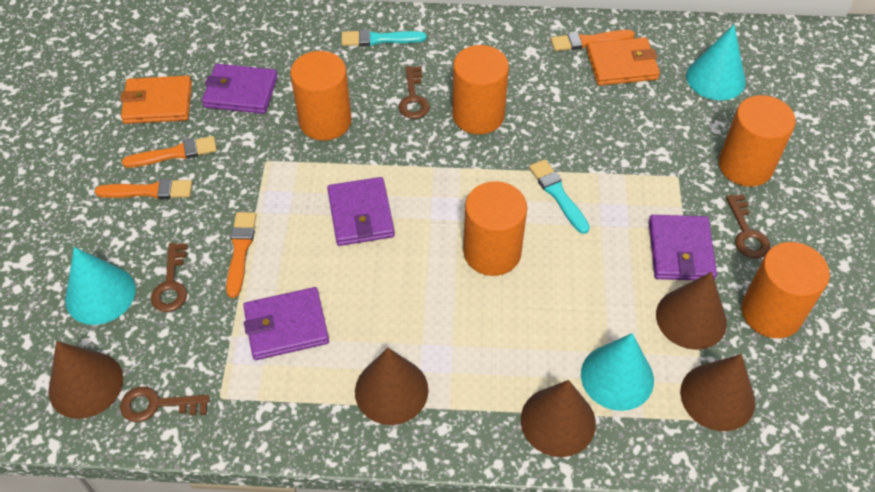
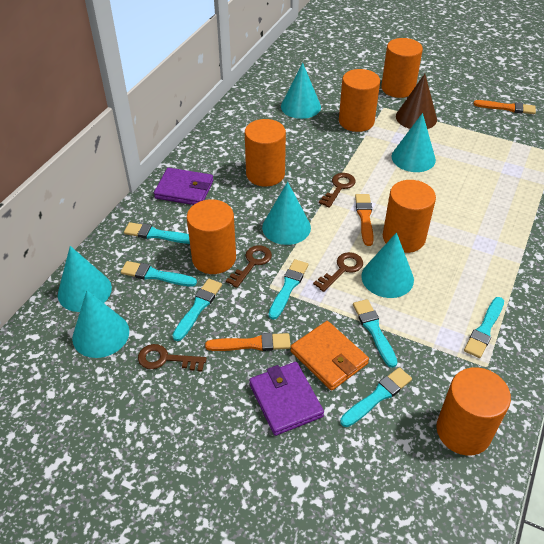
brown cone: [48,341,123,419] [355,348,429,425] [521,380,596,457] [656,272,727,350] [680,354,755,431] = 5 -> [396,74,437,129] = 1
orange brush: [95,179,192,199] [122,136,217,168] [226,212,256,298] [551,30,635,51] = 4 -> [205,333,291,351] [355,194,374,246] [473,100,536,114] = 3
orange cylinder: [290,51,352,141] [452,45,509,134] [463,181,527,276] [719,95,796,187] [742,242,830,338] = 5 -> [187,199,236,274] [245,119,286,187] [339,69,380,132] [381,38,423,98] [383,180,436,253] [436,367,511,455] = 6
orange wallet: [120,76,192,124] [587,37,660,86] = 2 -> [290,321,369,391] = 1
purple wallet: [202,64,278,114] [243,287,329,360] [327,177,395,246] [649,215,717,280] = 4 -> [154,168,213,205] [249,362,324,436] = 2
turquoise brush: [342,29,426,46] [529,159,590,234] = 2 -> [121,261,197,286] [124,222,190,244] [172,279,222,341] [269,259,308,320] [340,367,412,427] [353,299,398,368] [464,297,504,358] = 7
turquoise cone: [65,247,136,325] [581,333,654,411] [686,25,746,100] = 3 -> [58,246,112,312] [72,290,129,358] [262,182,311,245] [281,63,321,119] [361,233,414,298] [391,113,436,172] = 6

